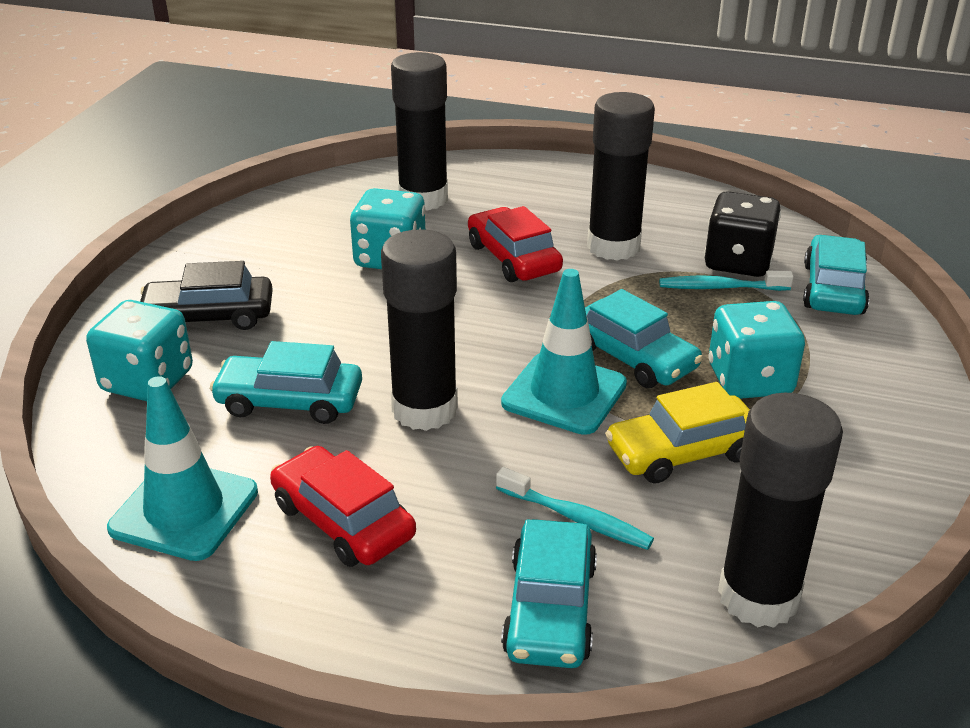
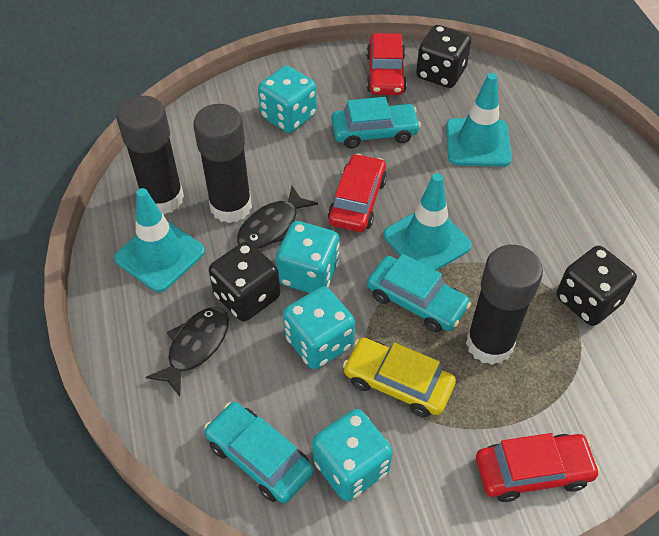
black car: [140,261,273,330] = 1 -> none = 0
black dice: [704,191,781,277] = 1 -> [209,241,280,321] [416,25,471,88] [557,246,637,326] = 3
black fish: none = 0 -> [146,307,229,396] [237,186,318,249] = 2
black glue stick: [381,229,458,431] [391,52,448,211] [587,92,655,260] [718,393,843,628] = 4 -> [116,96,184,215] [193,104,252,223] [466,245,543,365] = 3
red car: [270,446,416,567] [468,206,563,282] = 2 -> [328,154,387,232] [366,33,407,95] [476,433,600,502] = 3
turquoise car: [210,341,362,424] [501,519,597,668] [585,289,703,388] [803,235,870,315] = 4 -> [204,402,314,503] [331,97,421,149] [367,254,471,332] = 3
turquoise dice: [86,300,193,401] [350,188,425,269] [709,301,805,399] = 3 -> [258,66,317,133] [276,221,340,293] [283,286,355,369] [312,409,393,501] = 4
turquoise toothbrush: [496,467,654,550] [659,271,794,291] = 2 -> none = 0
turquoise traffic cone: [107,376,258,561] [501,269,627,435] = 2 -> [114,188,205,292] [384,173,472,271] [446,73,512,167] = 3

